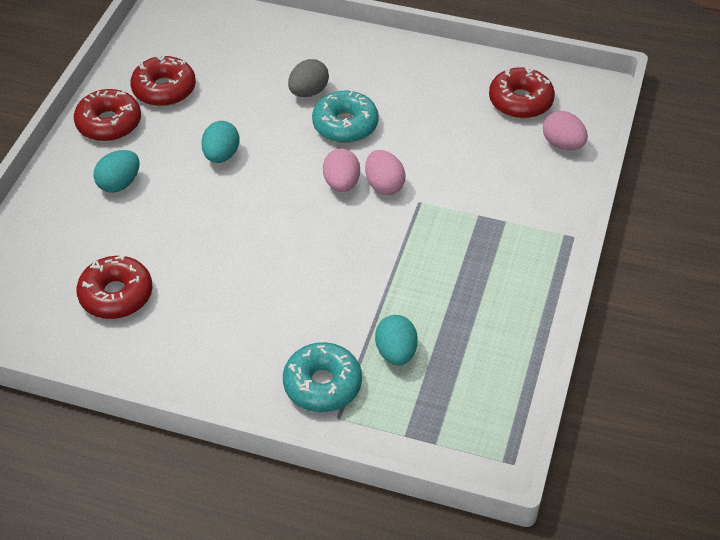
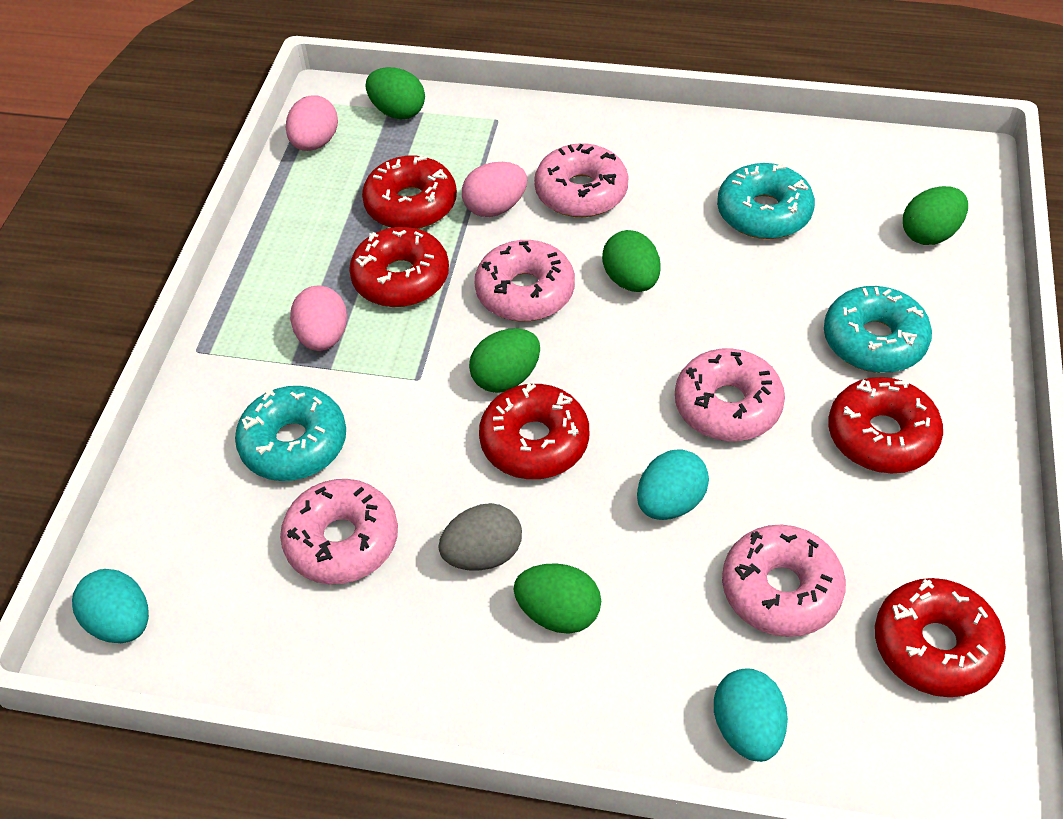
green egg: none = 0 -> [365,67,425,119] [469,329,540,393] [514,563,601,634] [602,230,661,292] [903,186,968,245] = 5
pink donut: none = 0 -> [280,479,398,584] [475,240,575,321] [534,143,628,217] [675,349,785,441] [722,525,846,637] = 5
red donut: [74,89,141,141] [76,255,153,319] [130,54,196,106] [489,67,555,119] = 4 -> [349,227,449,307] [362,155,457,229] [479,384,589,479] [828,377,943,474] [875,578,1006,697] = 5
turquoise donut: [283,342,362,412] [312,91,379,143] = 2 -> [235,386,346,481] [717,163,815,239] [824,286,932,373] = 3

